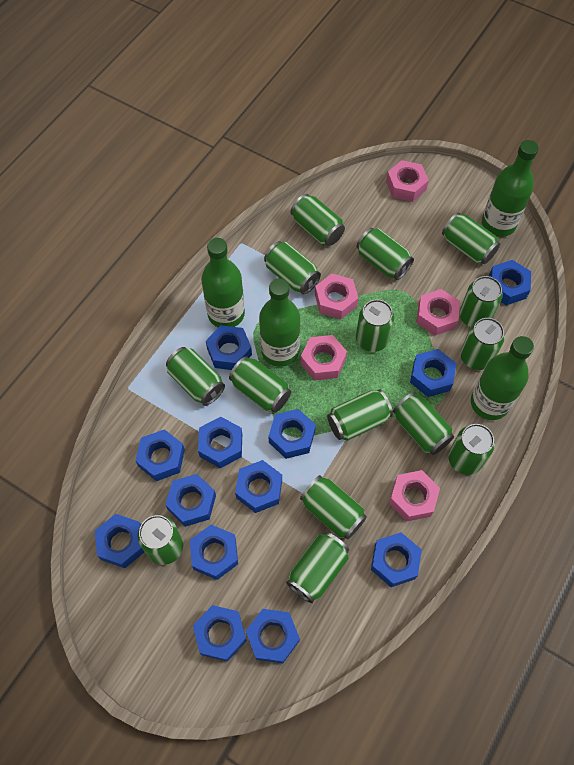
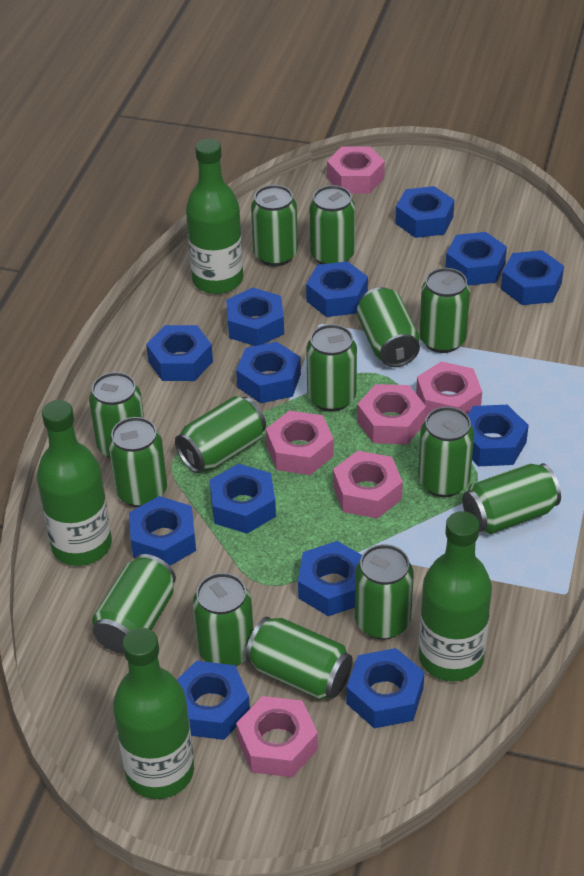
green can: [138,515,183,565] [166,347,225,406] [229,356,291,413] [264,241,321,294] [286,532,349,603] [291,194,345,246] [300,475,367,539] [327,389,393,441] [356,299,394,352] [357,228,414,280] [393,392,454,455] [442,212,500,264] [448,424,495,475] [460,276,503,327] [460,318,505,370] = 15 -> [89,372,144,458] [92,554,176,654] [108,417,167,507] [175,396,266,473] [193,573,253,666] [246,617,352,700] [251,185,298,266] [306,324,357,412] [310,185,355,264] [355,544,414,640] [357,287,420,367] [418,407,474,497] [419,268,470,353] [462,463,561,534] = 14
pink nut: [301,335,347,380] [315,274,358,319] [386,160,429,202] [389,470,440,522] [416,289,460,336] = 5 -> [236,696,318,777] [266,410,334,475] [327,146,385,193] [333,451,403,519] [357,384,426,444] [416,361,482,418] = 6

